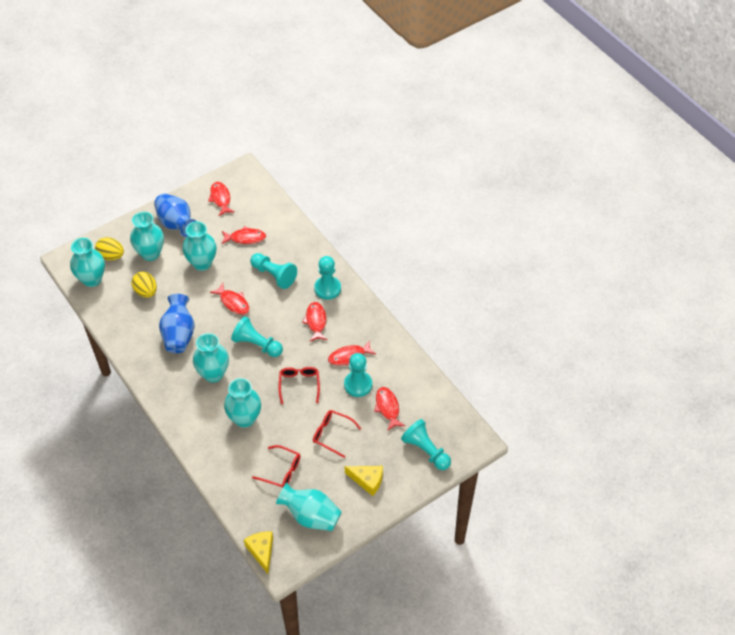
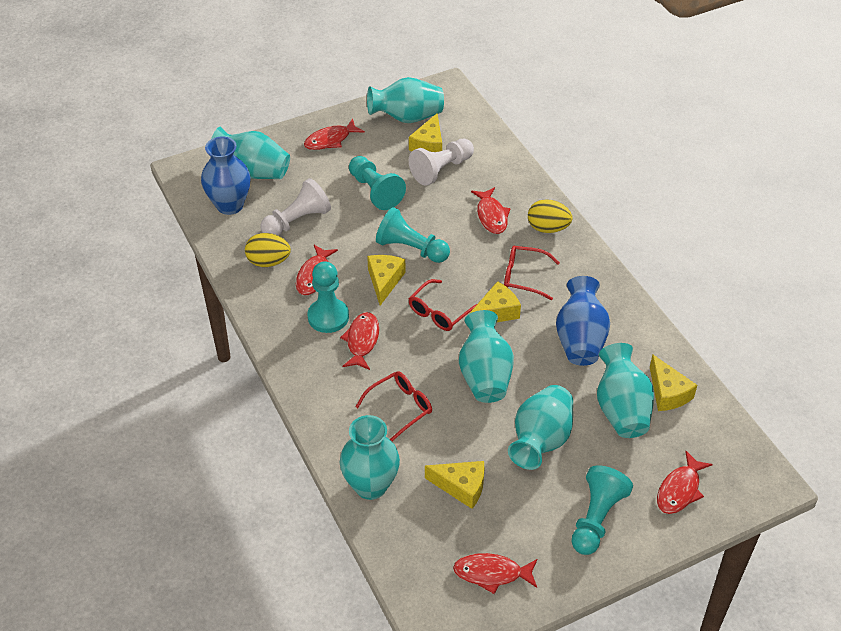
turquoise pawn: [231,316,283,357] [250,253,297,289] [314,256,341,300] [344,353,372,397] [401,419,451,470] = 5 -> [308,261,349,333] [349,156,406,210] [376,207,450,263] [571,465,633,555] = 4
white pawn: none = 0 -> [260,178,331,236] [409,139,474,186] = 2
yellow cheese: [244,532,273,574] [345,466,383,496] = 2 -> [367,255,406,305] [409,113,442,152] [425,461,484,509] [469,281,521,322] [650,354,697,411] = 5

